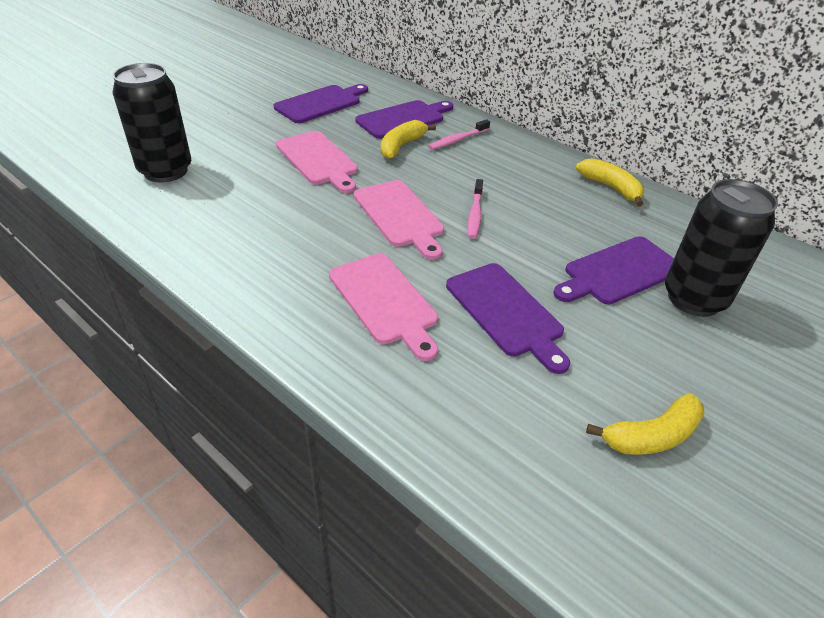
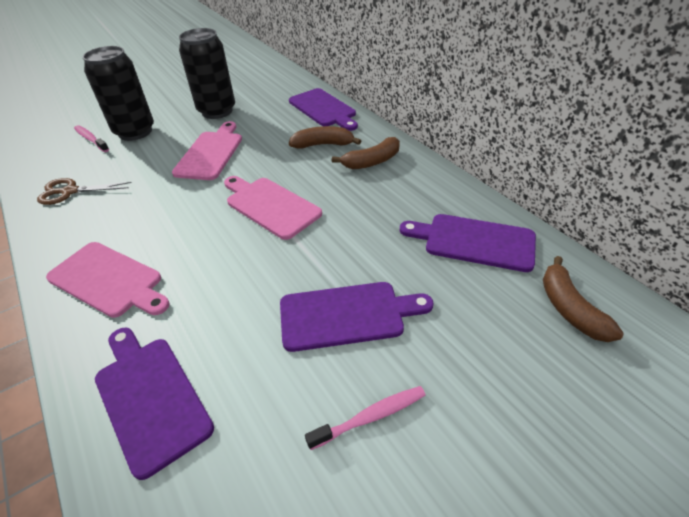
brown banana: none = 0 -> [289,126,361,149] [332,137,400,169] [543,256,624,342] = 3
brown scissors: none = 0 -> [37,178,132,205] = 1
yellow banana: [381,120,436,159] [576,158,644,206] [586,393,705,455] = 3 -> none = 0

